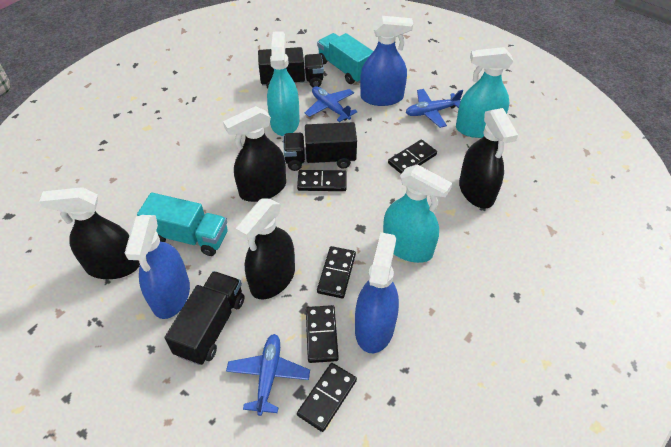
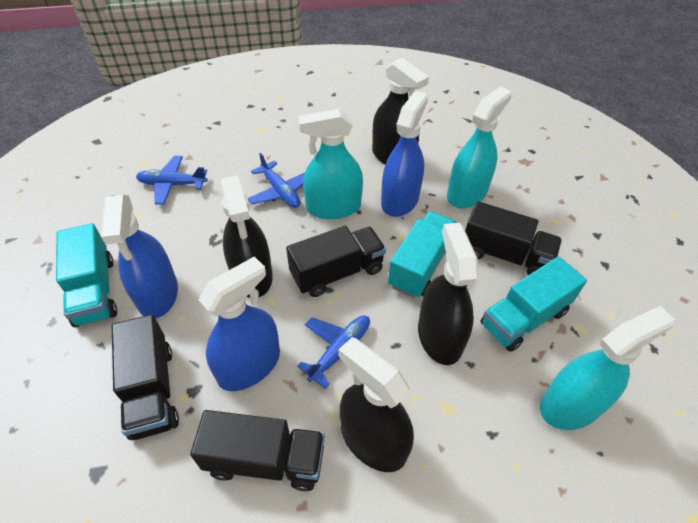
black domino: [297,170,347,191] [297,363,357,432] [306,305,339,363] [317,246,356,298] [388,139,437,174] = 5 -> none = 0
black truck: [165,271,244,365] [258,47,324,88] [283,122,357,171] = 3 -> [112,315,179,440] [190,410,325,491] [286,226,386,297] [465,201,562,275] = 4
turquoise truck: [137,193,228,256] [317,33,373,84] = 2 -> [56,223,117,327] [388,211,457,298] [481,257,587,352] = 3

